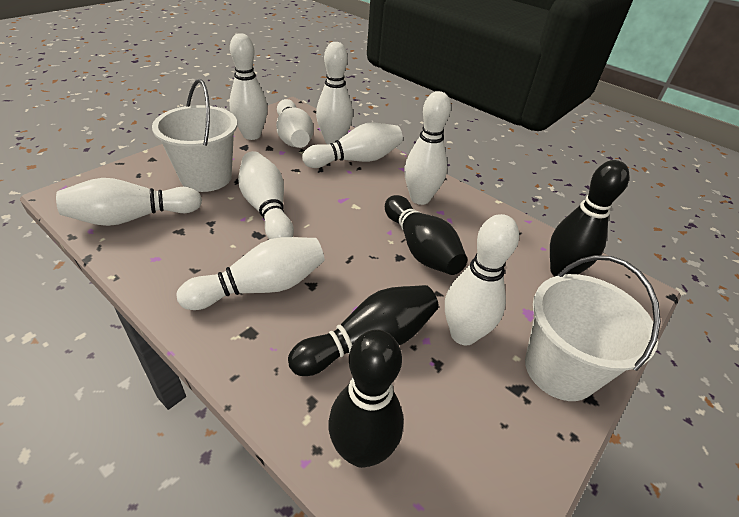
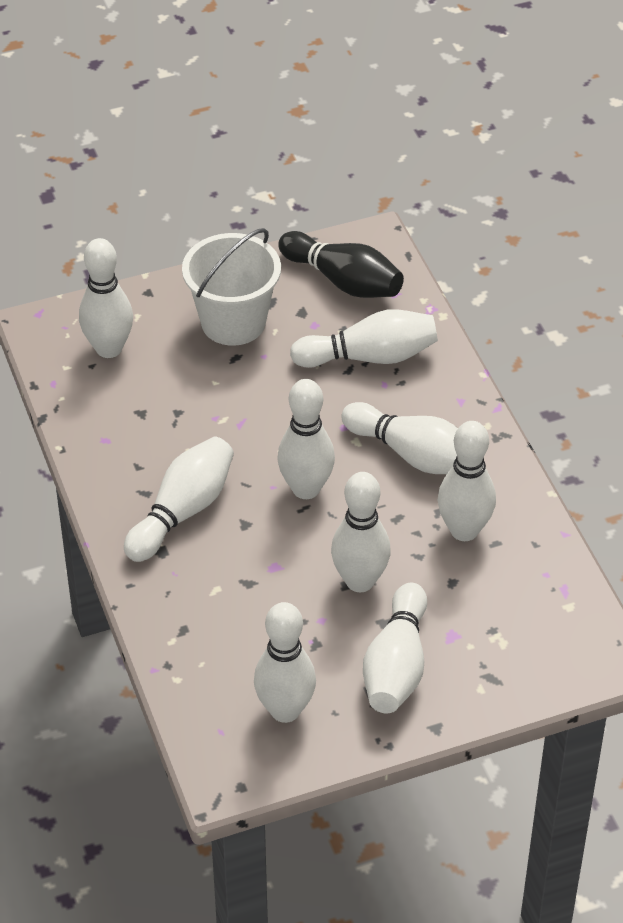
black bowling pin: [288,285,439,376] [328,329,404,468] [385,195,467,275] [550,160,630,276] = 4 -> [278,231,404,298] = 1
white bucket: [152,79,237,192] [525,255,661,401] = 2 -> [182,228,281,346] = 1

